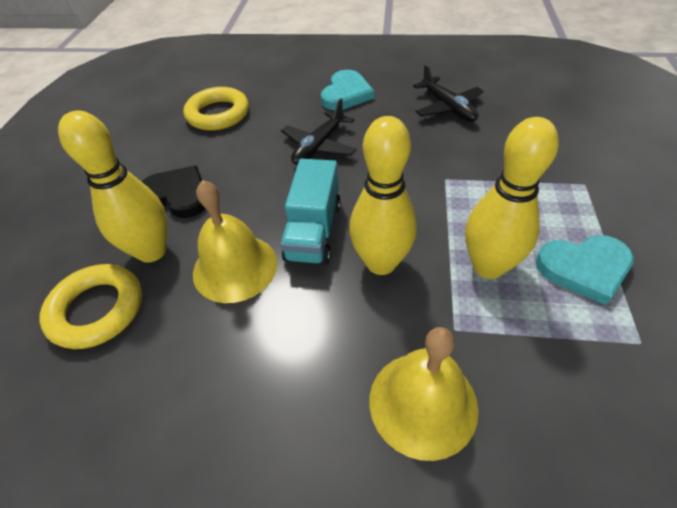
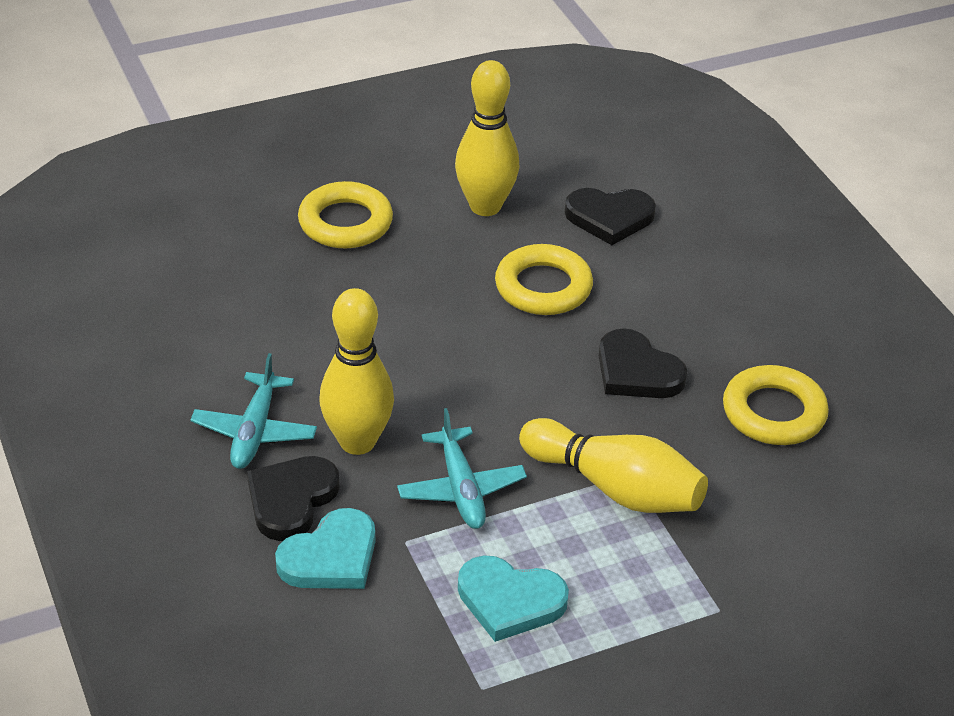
black heart: [142,166,205,218] = 1 -> [247,456,340,541] [565,188,656,245] [599,328,687,398] = 3
black plane: [281,98,357,165] [413,64,484,122] = 2 -> none = 0
turquoise plane: none = 0 -> [190,353,317,469] [397,408,527,529] = 2
turquoise truck: [280,159,341,265] = 1 -> none = 0
yellow bell: [193,180,277,303] [369,327,479,461] = 2 -> none = 0
yellow ring: [39,264,142,349] [184,87,249,131] = 2 -> [298,181,393,248] [495,244,593,315] [723,365,829,445] = 3

